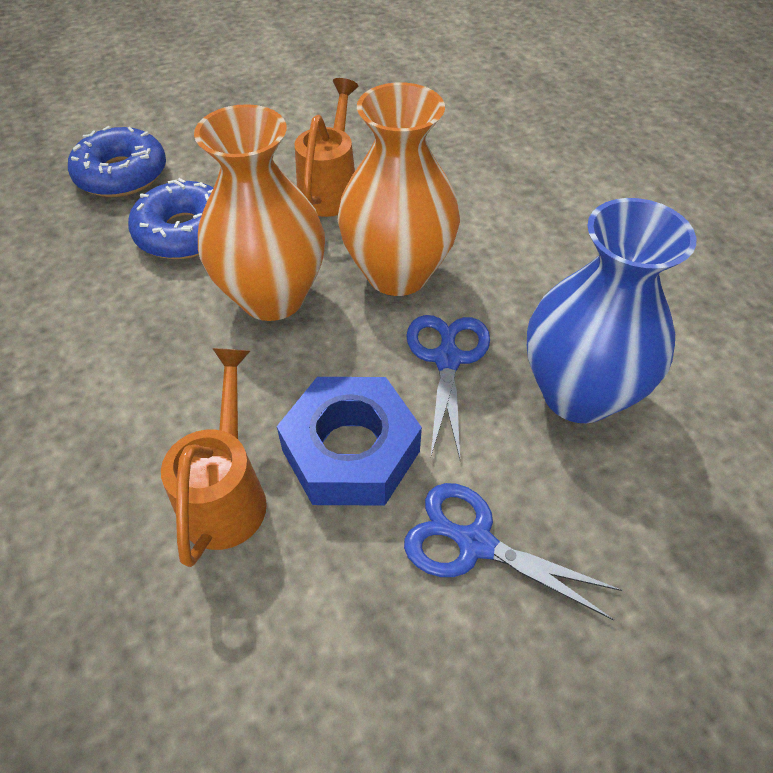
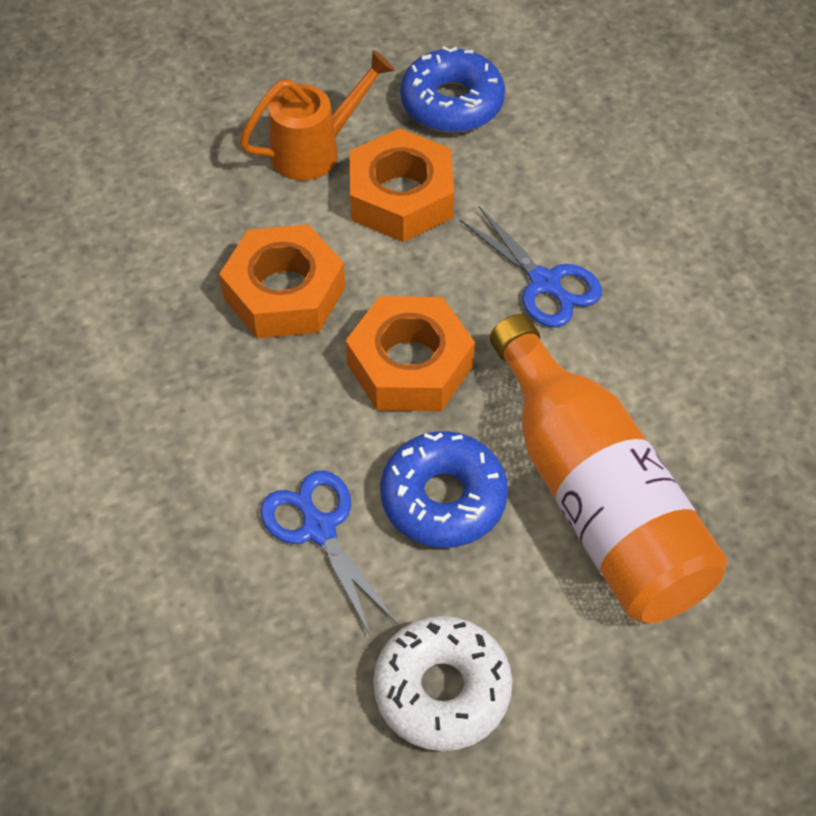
blue nut: [277,377,422,506] = 1 -> none = 0
blue vase: [527,198,696,423] = 1 -> none = 0
orange bottle: none = 0 -> [490,314,727,623] = 1
orange nut: none = 0 -> [219,224,345,338] [346,296,475,411] [349,128,454,242] = 3
orange vase: [194,104,325,321] [338,82,460,296] = 2 -> none = 0
orange watering can: [161,348,267,567] [295,78,358,217] = 2 -> [239,50,395,181] = 1
white donut: none = 0 -> [373,616,512,751] = 1

